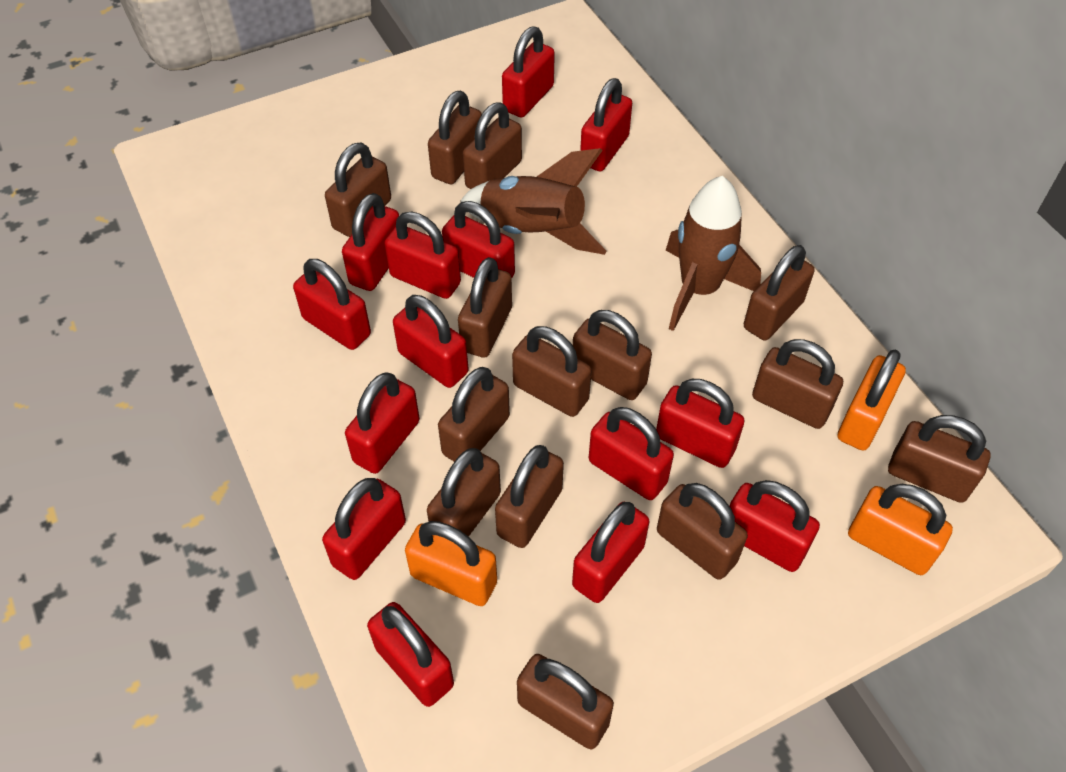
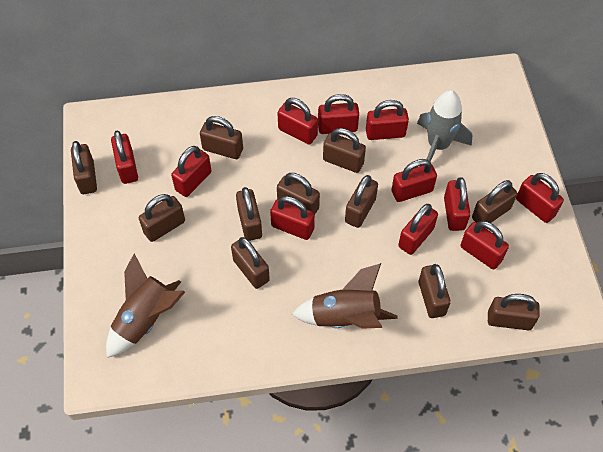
brown padlock: [325,142,391,237] [427,448,501,537] [428,91,482,184] [438,367,510,462] [458,257,512,358] [463,102,522,189] [495,445,564,548] [512,326,592,417] [517,654,614,749] [573,310,652,400] [657,483,748,580] [744,245,815,340] [752,339,843,429] [888,415,991,503] = 14 -> [71,141,97,194] [139,194,185,242] [200,116,243,159] [231,237,270,289] [236,187,262,241] [277,173,320,214] [323,128,366,173] [345,175,378,228] [419,264,451,318] [472,180,517,223] [488,294,540,330] = 11
grey rocket: none = 0 -> [417,90,472,162] = 1
orange padlock: [405,521,497,606] [838,350,906,451] [848,484,953,575] = 3 -> none = 0
red padlock: [293,259,371,350] [322,478,406,580] [342,193,399,291] [345,372,420,474] [367,602,454,707] [385,212,461,299] [393,295,469,388] [442,201,515,278] [502,26,555,118] [572,502,650,603] [580,78,632,171] [589,407,674,500] [656,379,745,468] [730,480,820,572] = 14 -> [111,130,138,184] [171,146,211,197] [270,196,315,240] [278,98,318,145] [318,94,359,134] [366,100,409,140] [391,159,437,202] [398,204,438,255] [444,177,471,231] [460,221,509,269] [516,173,564,223] = 11

